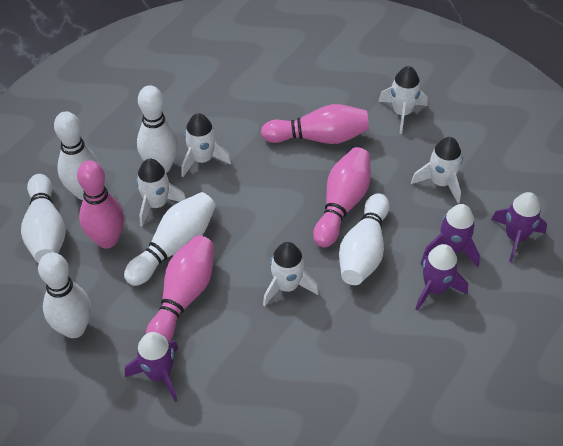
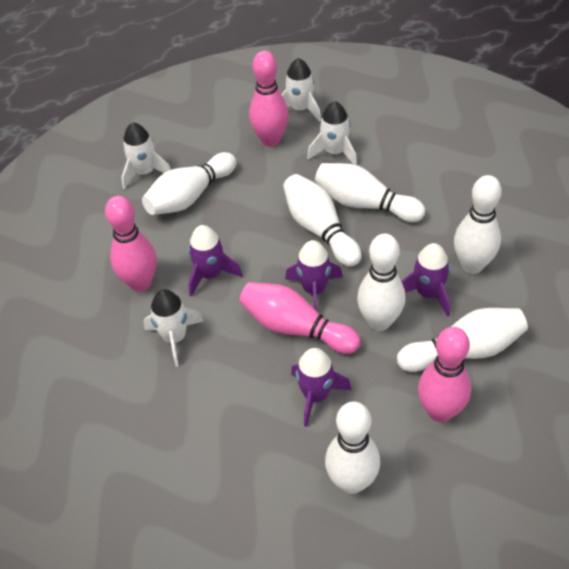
white bowling pin: [21,174,66,263] [38,253,91,338] [54,111,100,200] [124,192,216,286] [137,85,178,173] [339,193,390,285] = 6 -> [142,152,236,215] [283,174,361,267] [315,163,425,222] [325,402,380,494] [357,234,405,331] [397,308,528,372] [454,175,502,274] = 7
white rocket: [136,159,186,227] [181,113,231,177] [263,242,319,306] [378,66,428,134] [411,137,463,203] = 5 -> [121,122,171,190] [143,289,203,367] [282,58,321,122] [307,101,357,165] = 4

